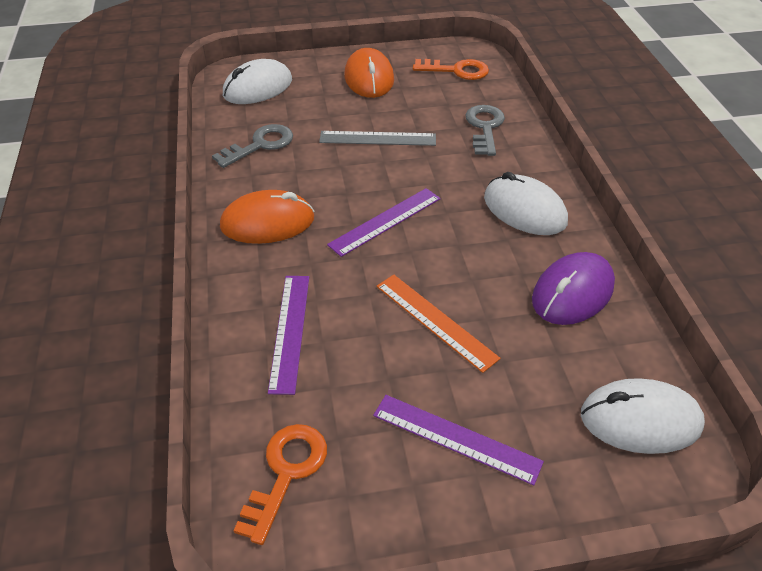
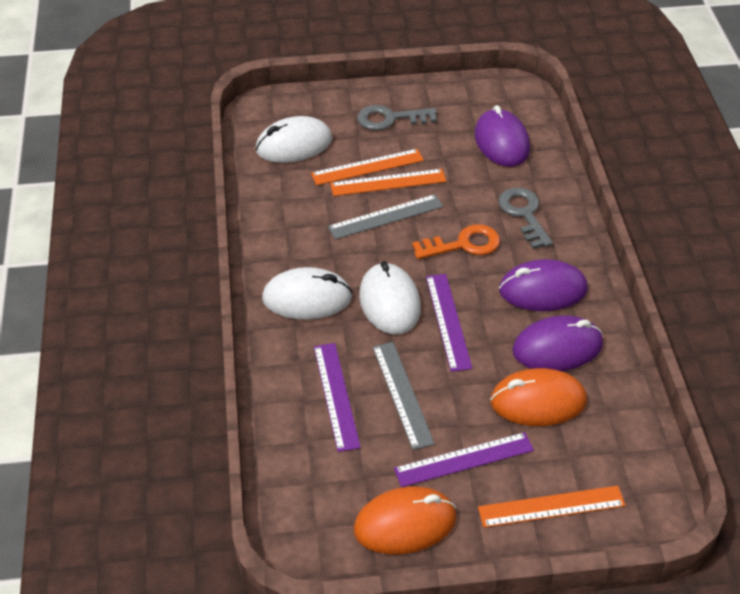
grey ruler: [319,131,436,146] = 1 -> [328,194,443,240] [373,342,435,450] = 2
orange key: [233,424,327,545] [413,59,489,80] = 2 -> [412,224,500,259] = 1
orange ruler: [376,275,501,373] = 1 -> [311,149,424,185] [330,169,446,196] [478,486,626,528] = 3
purple mouse: [532,252,615,325] = 1 -> [475,105,530,167] [499,259,588,311] [512,315,603,371] = 3

